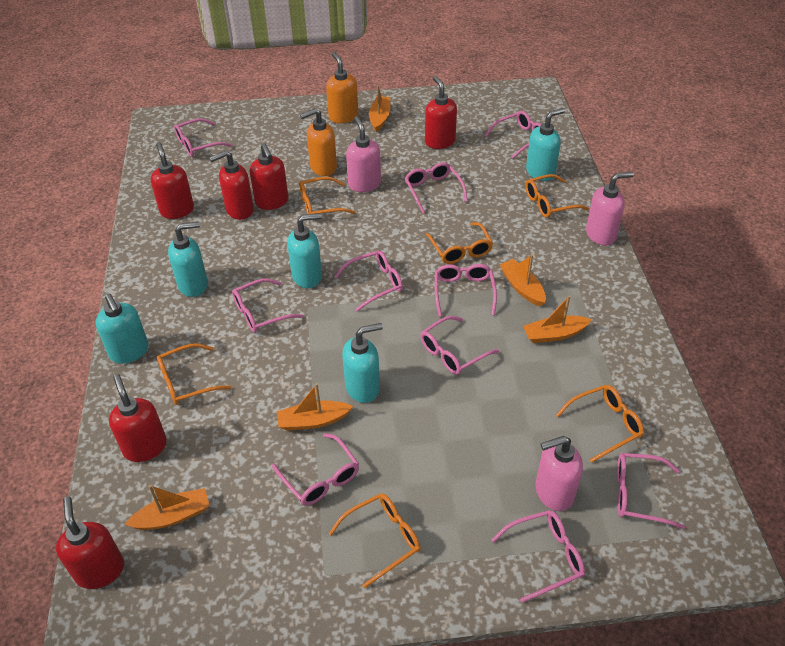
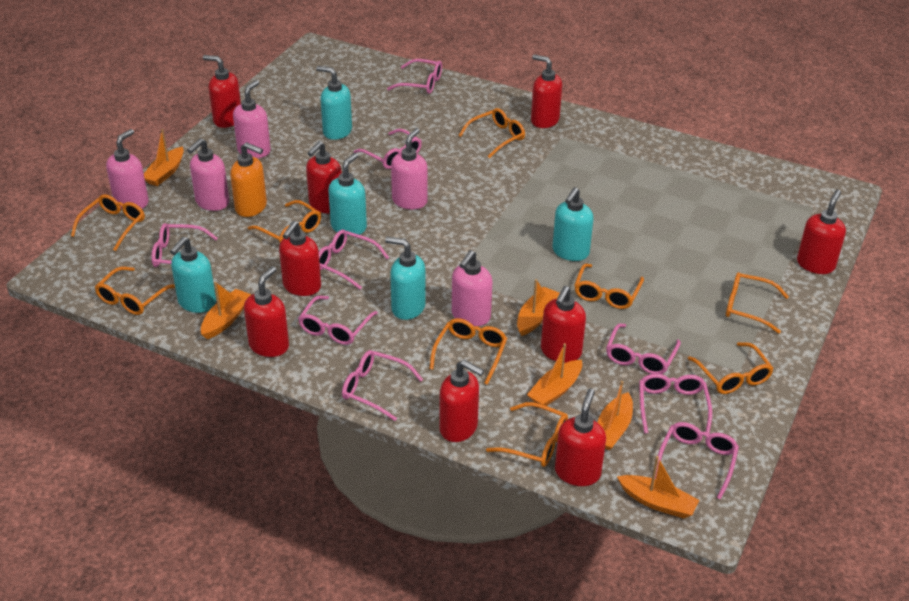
orange boat: [124,485,210,530] [277,383,353,431] [369,85,390,132] [500,254,546,306] [523,296,592,343] = 5 -> [144,129,184,186] [201,282,251,339] [517,279,559,336] [527,343,582,406] [597,381,633,450] [617,456,699,519] = 6
orange glasses: [157,344,231,405] [299,177,356,214] [329,493,421,588] [426,222,493,264] [525,174,589,218] [556,385,644,463] = 6 -> [71,194,145,251] [95,267,175,315] [248,200,321,242] [429,318,507,385] [458,108,525,158] [486,402,568,467] [574,264,644,309] [688,342,774,394] [726,272,789,334] = 9
orange soap dispenser: [300,108,337,176] [326,52,358,123] = 2 -> [230,142,267,217] = 1
pink glasses: [174,118,232,157] [232,278,304,333] [272,433,359,506] [334,250,403,311] [405,162,468,213] [421,316,499,375] [435,264,497,317] [485,111,541,159] [491,510,585,603] [617,453,685,529] = 10 -> [152,223,218,267] [298,296,378,345] [319,230,389,289] [342,350,423,421] [354,129,422,169] [387,59,442,94] [606,324,681,374] [639,374,712,434] [655,422,739,500] = 9
pink soap dispenser: [346,116,381,192] [535,436,583,511] [586,172,634,245] = 3 -> [106,129,149,209] [187,138,229,211] [233,80,271,158] [391,128,427,209] [452,250,493,326] = 5
red soap dispenser: [56,496,124,589] [109,374,167,462] [151,142,194,219] [209,150,254,220] [250,143,288,210] [425,76,457,149] = 6 -> [203,55,241,128] [244,266,289,357] [279,221,321,296] [306,141,342,213] [439,360,484,442] [531,54,562,128] [541,286,586,363] [555,388,606,486] [797,190,846,274] = 9

